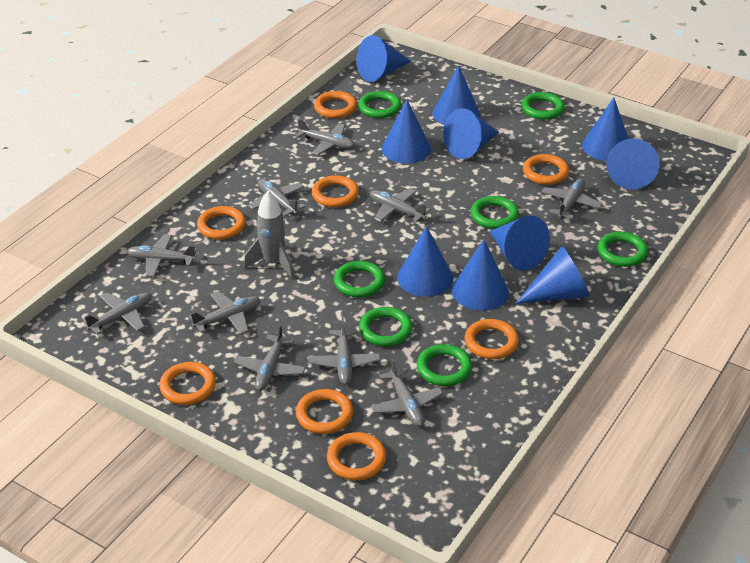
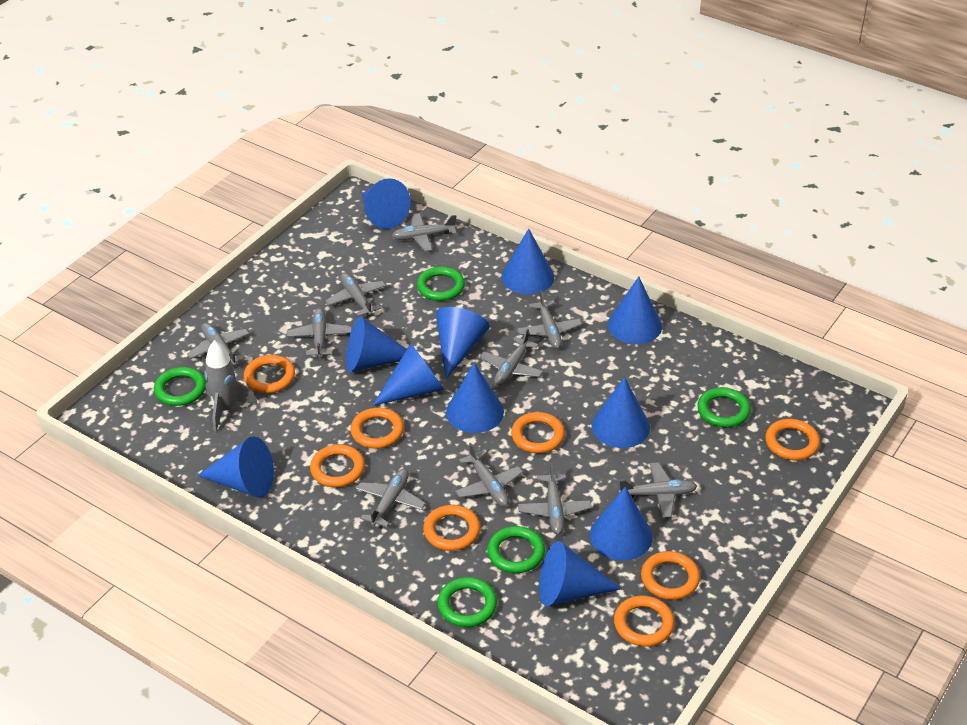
blue cone: [357,35,411,82] [382,100,431,163] [397,226,453,297] [432,65,480,125] [443,108,499,159] [452,239,509,311] [489,215,550,271] [515,246,590,304] [582,97,629,161] [606,138,660,190] = 10 -> [197,436,274,498] [346,317,407,372] [362,178,411,229] [372,343,444,406] [436,307,490,379] [446,363,504,433] [502,228,554,294] [539,541,622,606] [590,487,653,561] [591,377,650,448] [607,277,662,344] = 11
green ring: [334,261,385,298] [358,91,401,118] [359,307,413,346] [417,344,472,386] [471,196,519,229] [521,92,565,120] [598,232,648,267] = 7 -> [154,367,206,406] [417,266,465,301] [437,577,497,627] [487,526,545,573] [697,387,750,428] = 5

